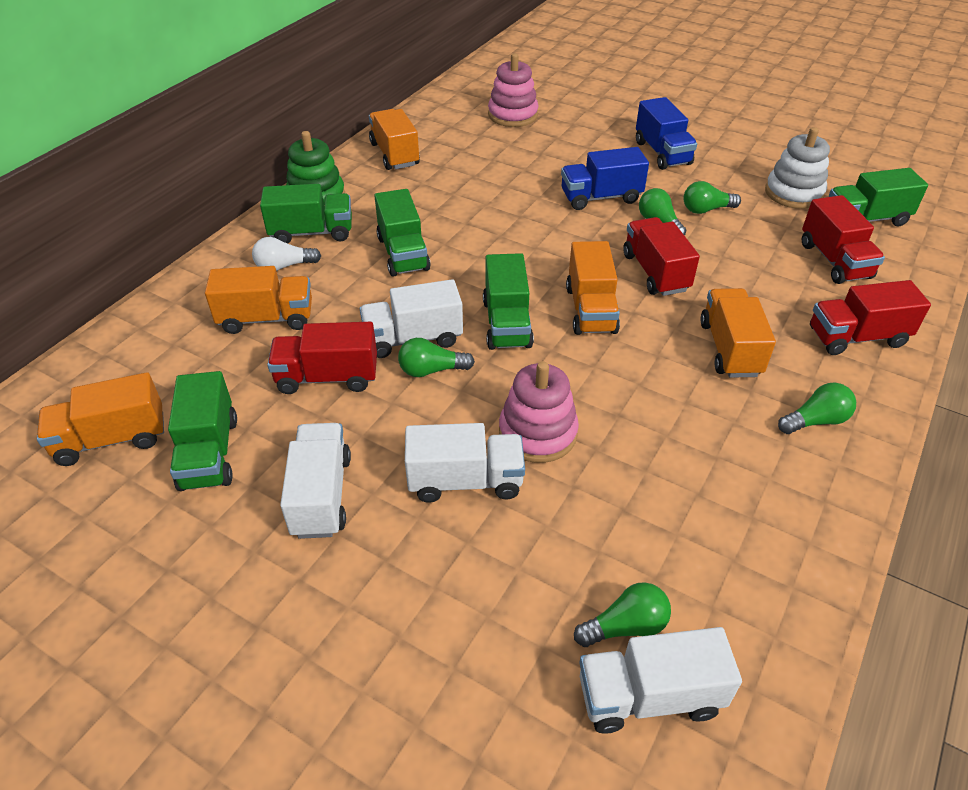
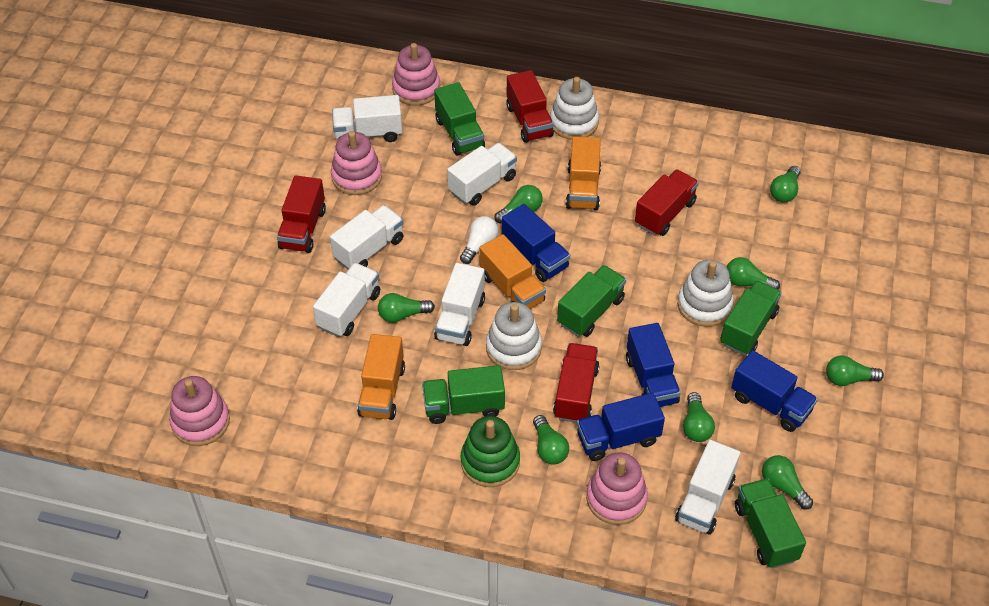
blue truck: [561,147,649,210] [636,97,697,170] = 2 -> [502,204,570,282] [577,393,665,461] [626,323,681,407] [731,350,818,432] = 4
green light bulb: [398,338,475,377] [574,582,671,647] [639,188,686,236] [684,181,741,214] [778,383,856,434] = 5 -> [378,293,435,323] [494,185,543,224] [533,415,569,465] [683,392,715,442] [726,257,780,289] [762,455,813,509] [770,166,801,202] [826,355,884,386] = 8
orange truck: [37,372,164,466] [205,266,312,334] [369,109,420,170] [566,241,620,335] [700,288,776,378] = 5 -> [357,334,405,420] [479,234,546,309] [566,136,601,210] = 3
pink stacking toy: [488,53,539,127] [499,361,579,463] = 2 -> [169,376,230,446] [331,131,382,195] [392,43,440,105] [586,453,648,525] = 4
white stacking toy: [765,127,830,209] = 1 -> [486,302,542,370] [550,77,599,140] [677,260,734,327] = 3
white truck: [280,423,351,539] [360,279,463,358] [405,423,525,503] [579,627,742,734] = 4 -> [313,263,380,337] [330,205,403,270] [332,95,402,142] [434,263,485,346] [447,143,517,206] [675,440,740,535] = 6

